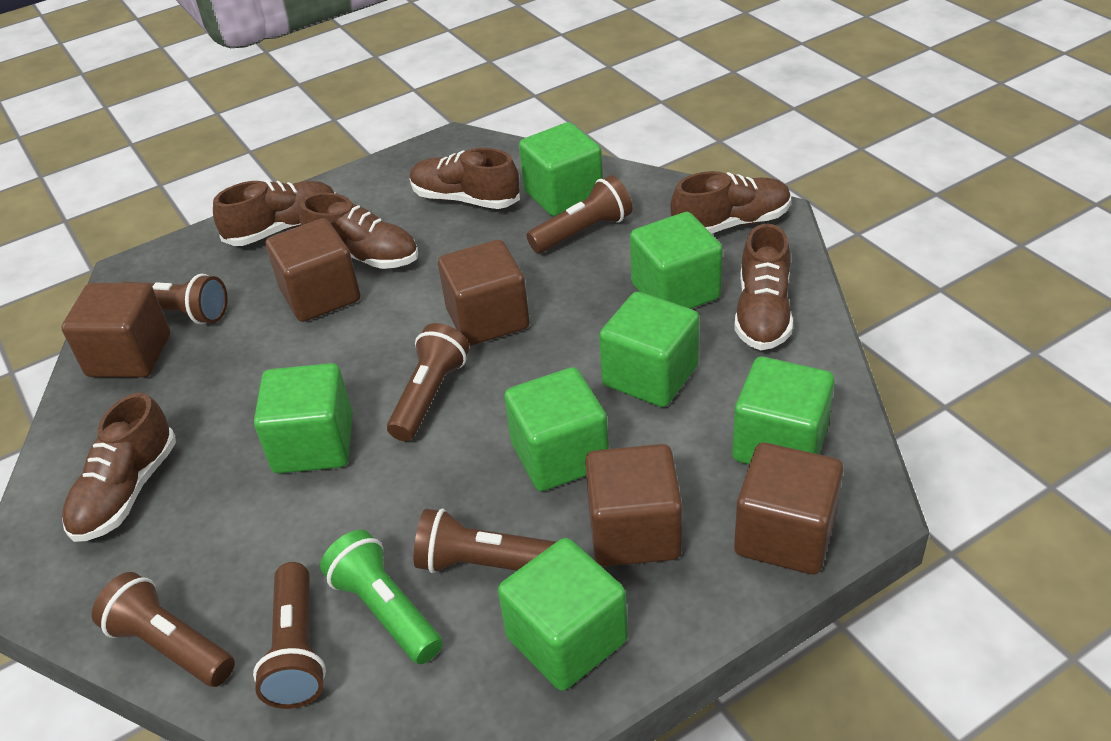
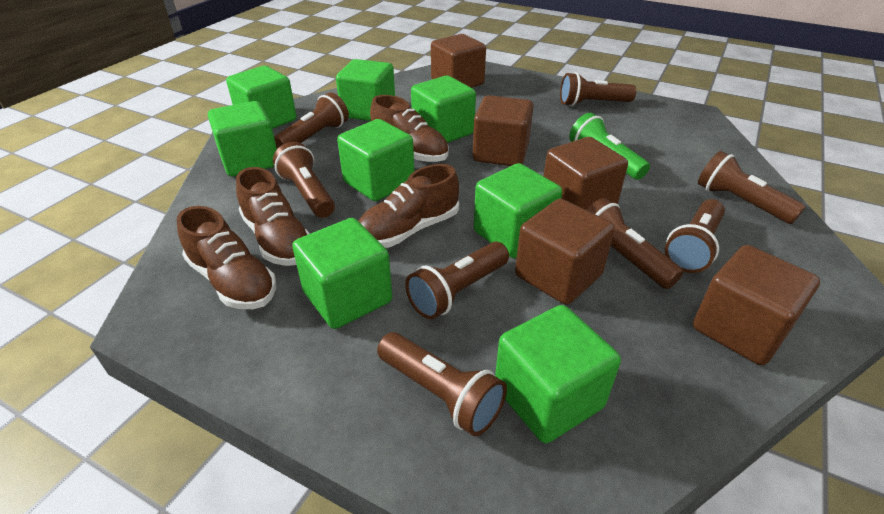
brown flashlight: [92,572,235,687] [121,274,228,324] [253,562,326,709] [387,323,469,441] [414,509,556,573] [527,175,632,253] = 6 -> [273,142,335,218] [274,92,349,149] [377,332,507,436] [405,242,509,319] [560,72,636,106] [587,198,683,289] [665,199,725,273] [698,151,806,224] = 8
brown shoe: [62,393,176,542] [213,180,336,246] [299,193,418,269] [410,148,520,209] [670,171,791,234] [734,223,793,350] = 6 -> [177,206,276,309] [236,167,310,266] [358,164,459,248] [370,95,448,162] = 4
green cube: [254,363,353,474] [498,538,628,691] [504,367,609,491] [519,122,603,216] [599,292,699,407] [630,212,723,309] [732,357,835,464] = 7 -> [208,101,277,177] [226,66,296,129] [292,218,392,329] [336,59,395,121] [337,119,414,201] [411,76,476,143] [474,163,562,258] [495,305,621,443] = 8

